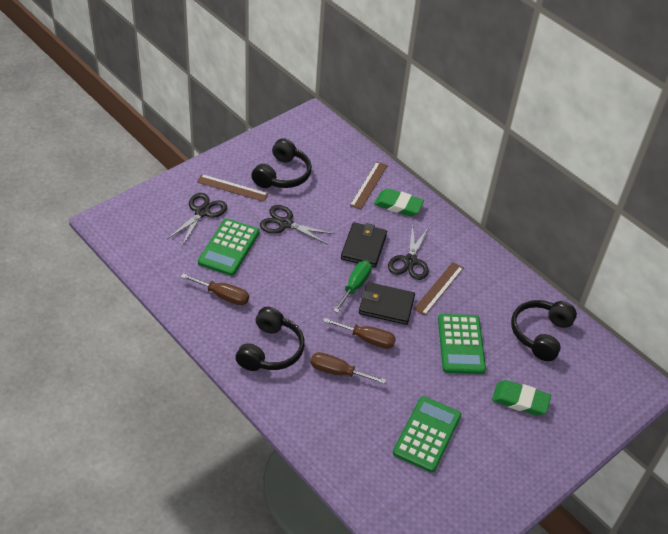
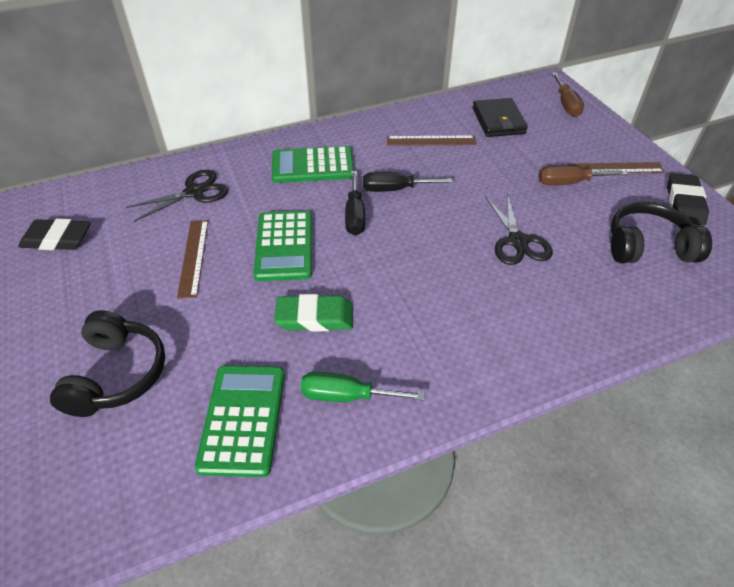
black eraser: none = 0 -> [18,219,91,250] [667,173,709,225] = 2
black headphones: [235,307,305,371] [251,138,312,188] [511,300,577,361] = 3 -> [50,310,165,417] [611,201,712,263] = 2
black scissors: [167,193,227,246] [260,205,334,245] [388,225,429,280] = 3 -> [126,170,228,222] [486,193,553,265] = 2
black screwdriver: none = 0 -> [345,171,365,236] [363,172,452,192] = 2
black wallet: [341,222,387,267] [359,282,415,325] = 2 -> [473,98,528,137] = 1
brown screwdriver: [181,274,249,305] [310,352,386,384] [323,318,396,349] = 3 -> [538,166,628,185] [552,73,584,117] = 2
green eraser: [374,188,424,216] [492,380,551,416] = 2 -> [274,294,353,332] = 1

